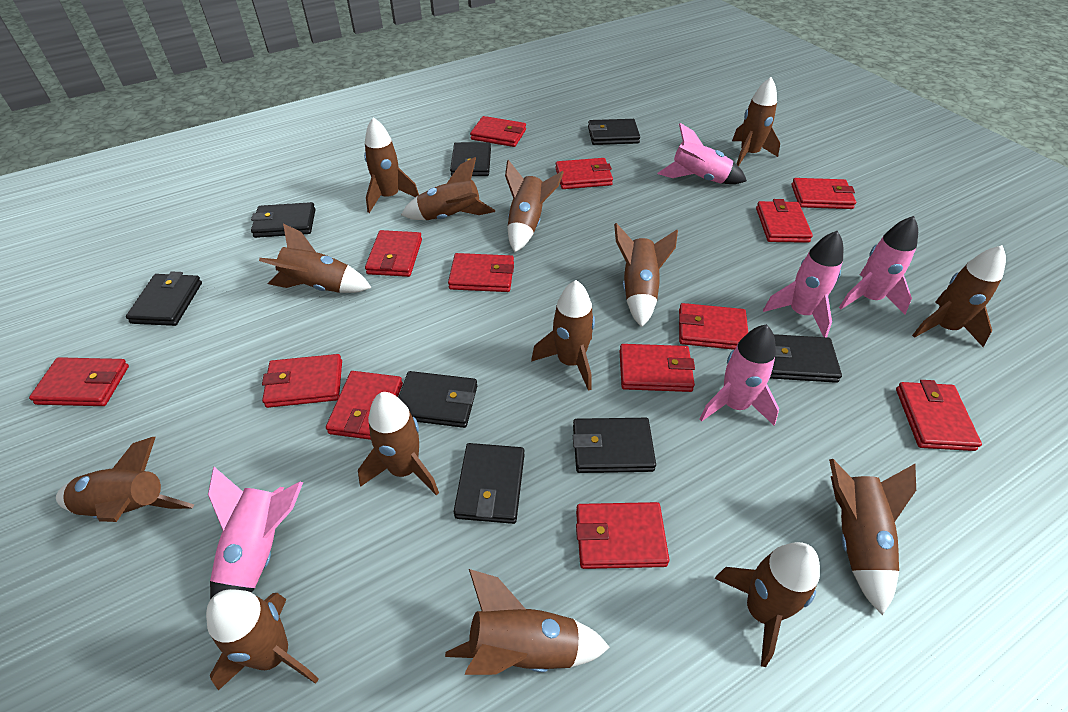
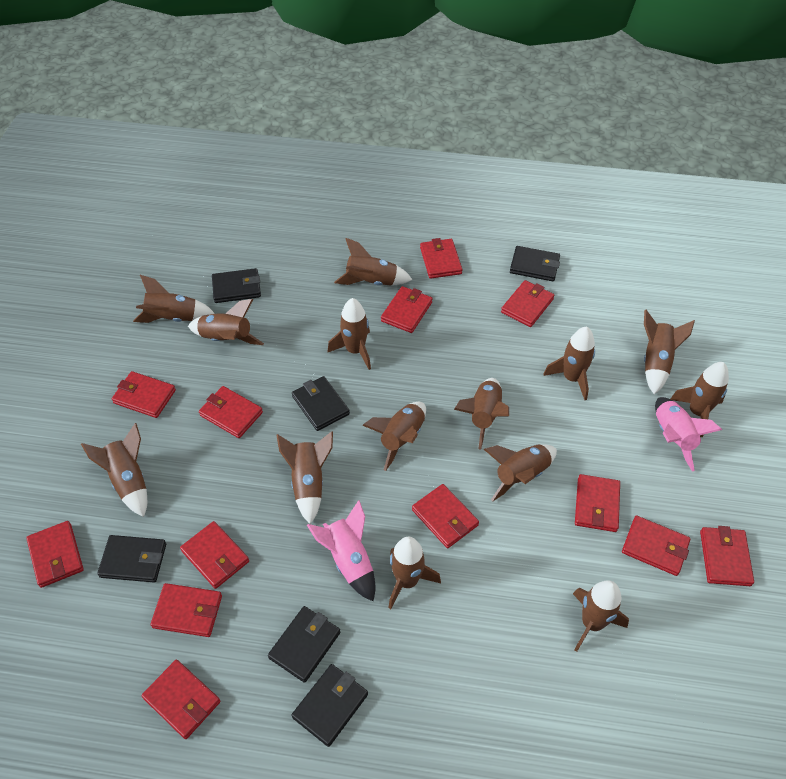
black wallet: [126,271,202,326] [251,202,315,238] [398,371,477,428] [450,142,491,176] [454,443,525,524] [573,418,656,473] [588,119,640,145] [770,334,842,383] = 8 -> [97,535,166,582] [212,268,261,303] [268,606,340,683] [292,376,350,431] [292,664,368,747] [510,246,560,281] = 6
pink rocket: [208,467,303,600] [658,123,747,184] [699,324,779,426] [763,231,843,337] [839,216,918,314] = 5 -> [307,500,376,601] [655,397,722,471] = 2

